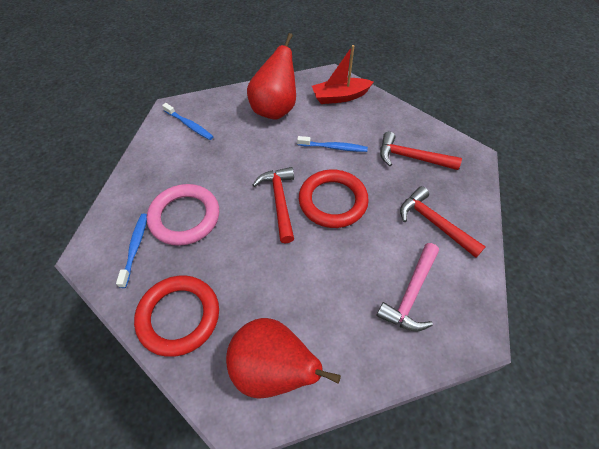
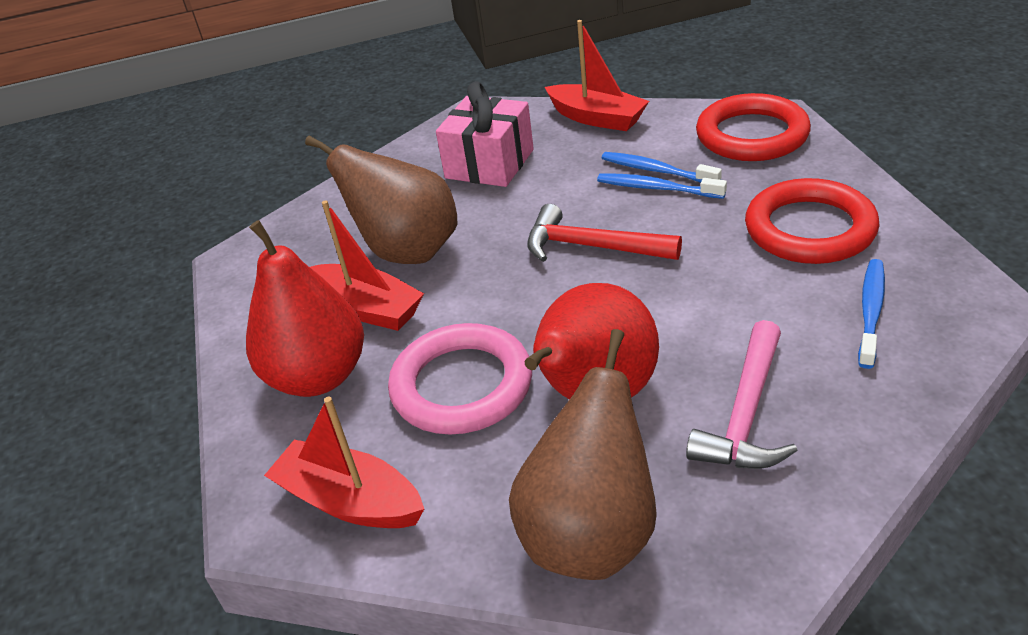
brown pear: none = 0 -> [305,136,457,264] [509,329,657,580] = 2
pink gift: none = 0 -> [436,81,534,187] = 1
red boat: [312,45,373,104] = 1 -> [264,397,424,528] [310,200,424,331] [545,20,649,131] = 3
red hammer: [253,167,294,243] [380,132,462,170] [400,186,486,258] = 3 -> [527,204,682,262] = 1

